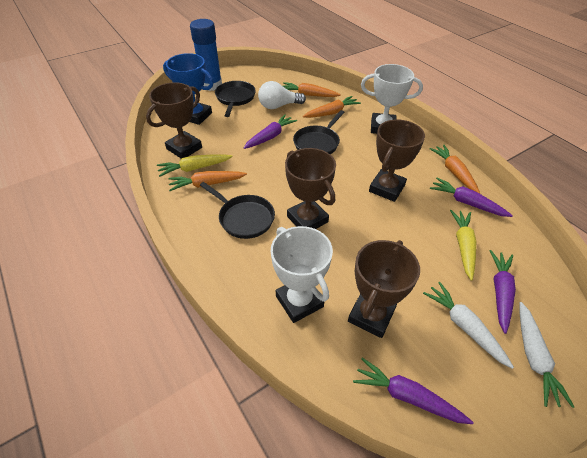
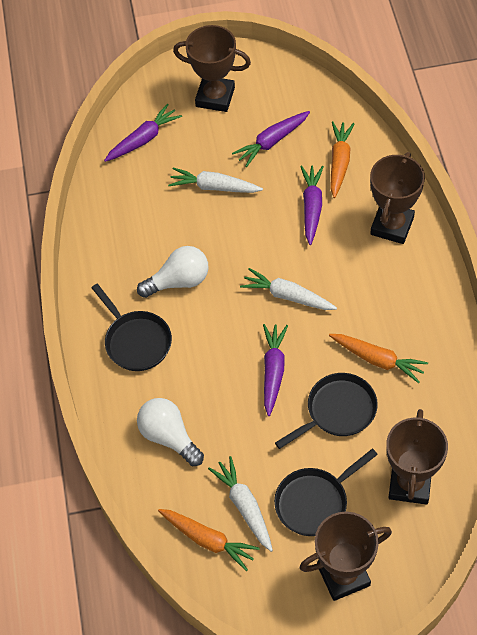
blue glue stick: [190,19,222,91] = 1 -> none = 0
blue trophy: [163,53,214,125] = 1 -> none = 0
orange carrot: [168,171,247,191] [283,82,341,97] [303,96,361,118] [429,145,480,194] = 4 -> [158,509,260,571] [329,334,428,383] [330,121,355,198] = 3
white carrot: [423,282,514,369] [519,302,574,408] = 2 -> [168,168,263,193] [208,456,273,552] [240,268,337,310] = 3
white light bulb: [258,81,306,109] = 1 -> [137,246,209,298] [137,398,204,466] = 2
white trophy: [271,226,333,323] [361,64,423,134] = 2 -> none = 0
yellow carrot: [157,154,233,177] [450,210,476,281] = 2 -> none = 0

